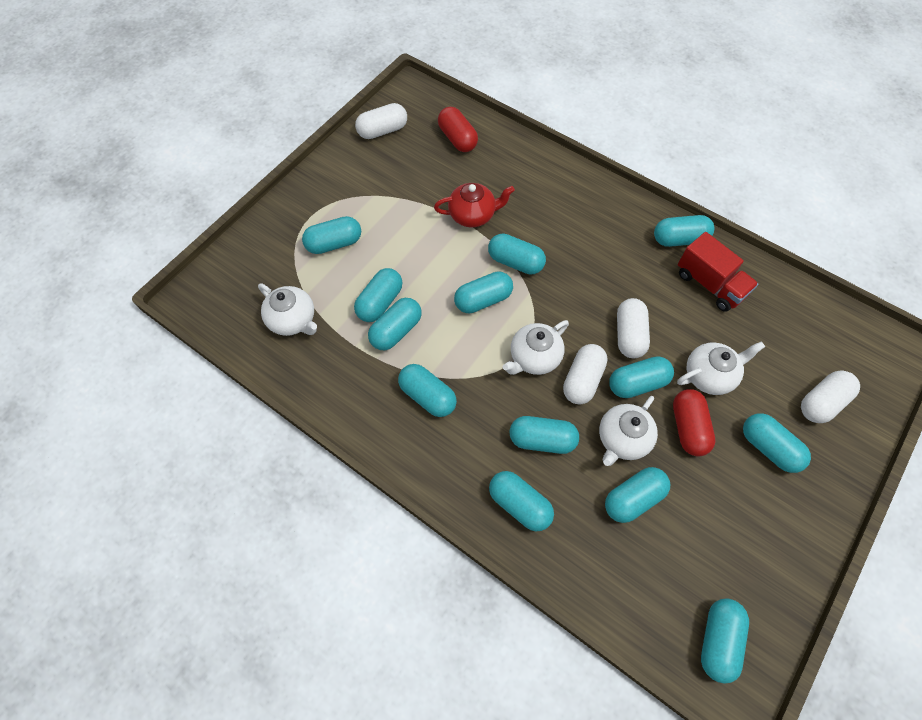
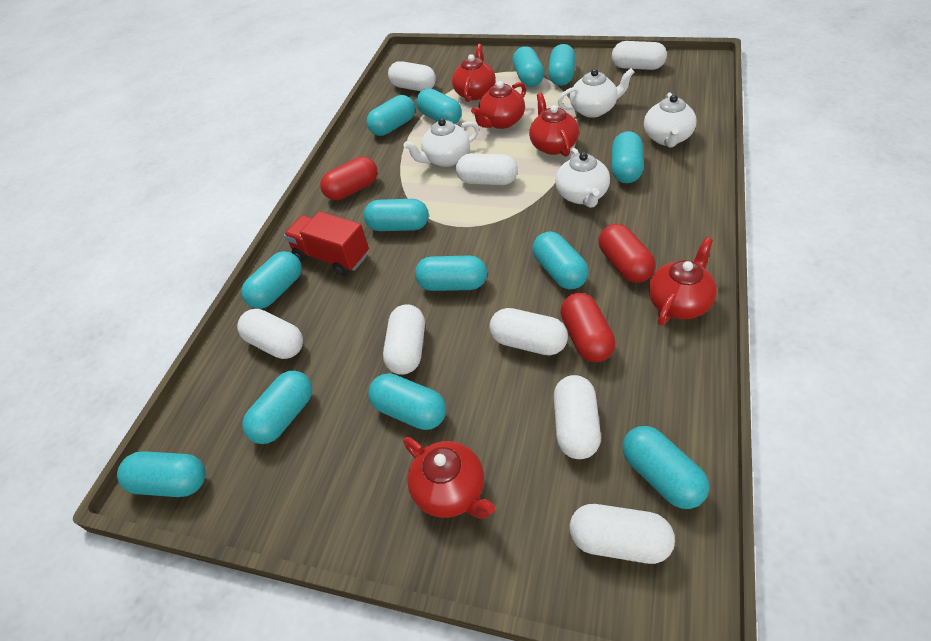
red capsule: [438,107,478,152] [673,389,715,456] = 2 -> [320,157,378,200] [560,293,615,362] [598,224,656,283] = 3
red teapot: [434,183,515,227] = 1 -> [403,437,495,519] [452,44,496,102] [471,81,526,129] [529,93,579,157] [649,237,717,325] = 5
white capsule: [355,103,407,139] [563,344,608,405] [617,298,650,358] [801,370,860,423] = 4 -> [237,309,303,359] [383,304,425,375] [388,61,436,91] [456,153,518,185] [489,308,568,355] [554,375,601,459] [570,504,675,564] [612,41,667,70] = 8

